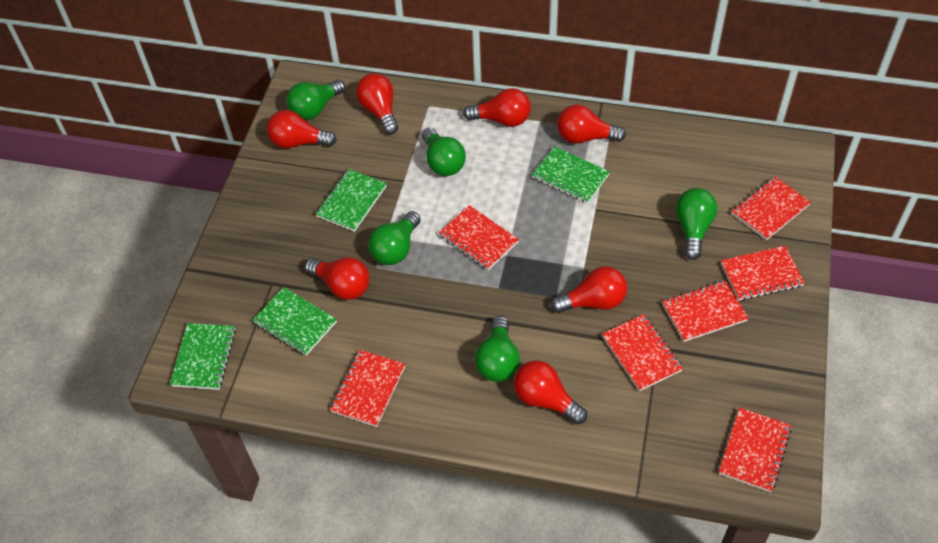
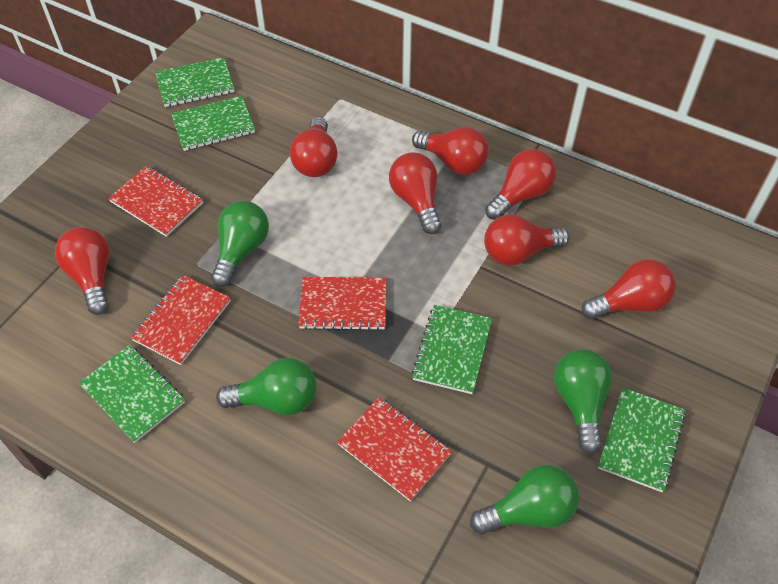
green light bulb: [286,80,345,120] [368,211,421,265] [422,128,466,176] [475,316,520,382] [675,188,717,260] = 5 -> [211,201,269,287] [216,358,317,415] [470,465,579,534] [554,349,612,454] = 4
green notebook: [170,323,236,390] [253,287,337,356] [316,169,387,232] [532,146,610,203] = 4 -> [79,344,185,443] [155,57,234,107] [171,96,255,151] [412,305,492,394] [598,387,686,492] = 5
red notebook: [330,350,405,427] [439,205,519,270] [602,314,683,391] [663,281,749,342] [719,408,792,492] [721,246,805,301] [732,176,811,240] = 7 -> [108,165,203,237] [131,275,231,365] [298,277,386,331] [337,397,452,501] = 4

